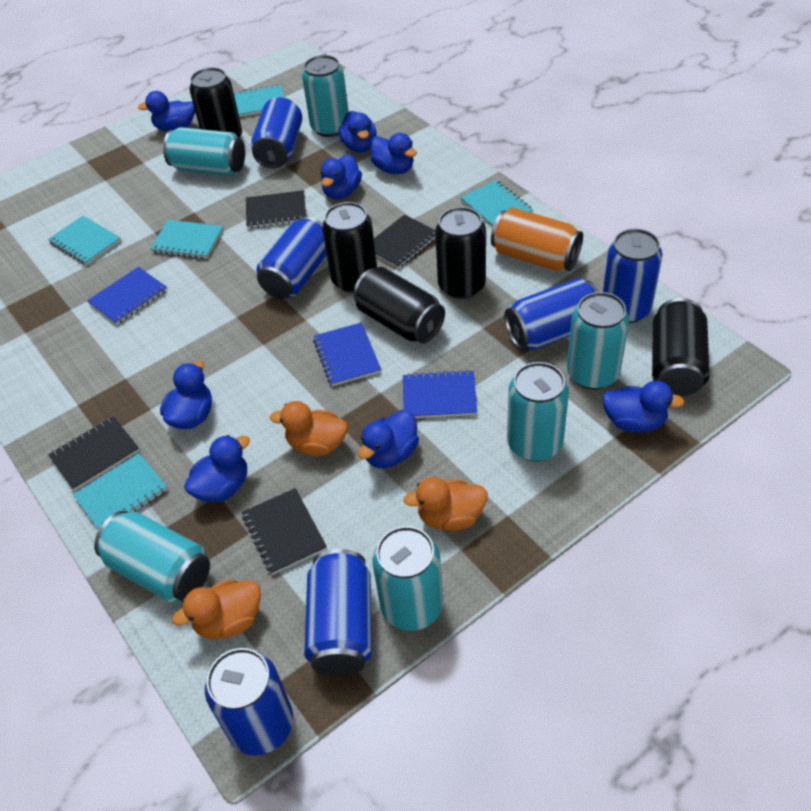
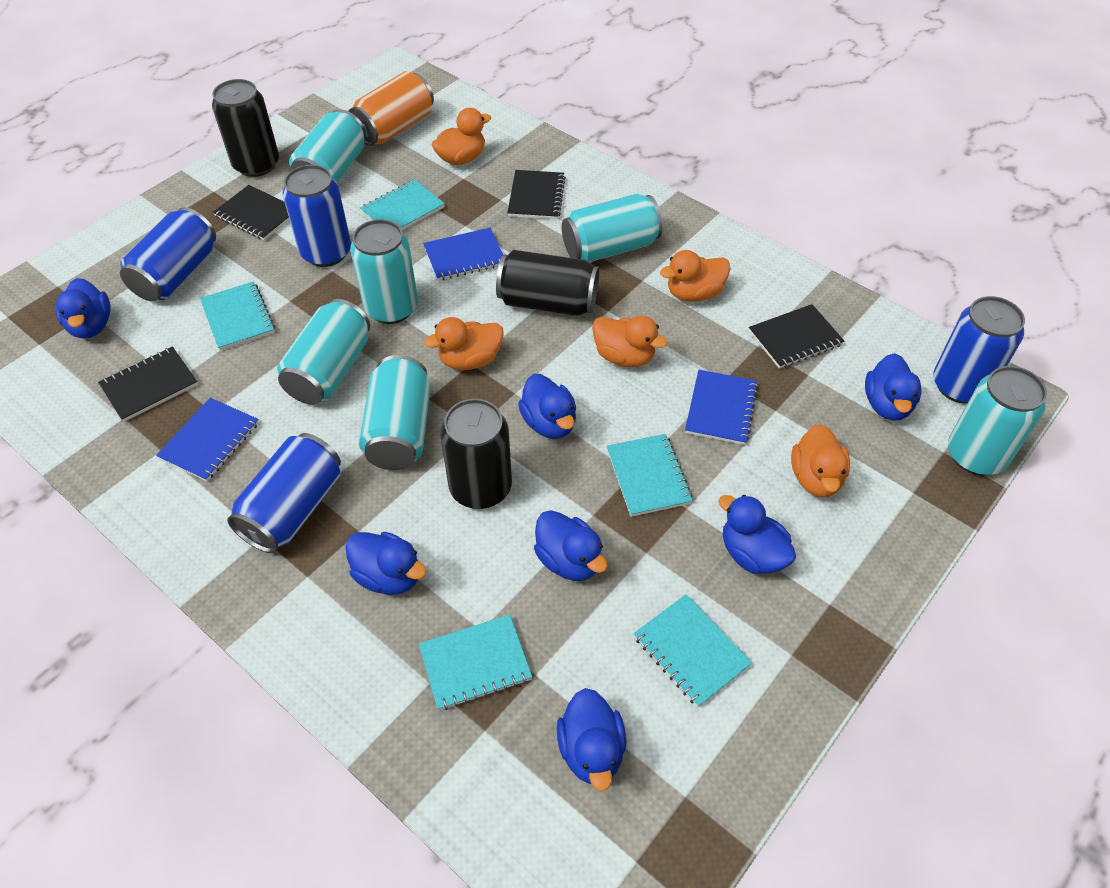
black can: [189,67,242,138] [322,202,377,293] [353,267,445,343] [435,207,486,299] [652,298,710,396] = 5 -> [212,79,279,177] [440,399,512,509] [496,250,599,316] = 3
blue can: [205,648,293,755] [251,97,303,168] [257,216,327,299] [304,549,372,676] [504,278,599,350] [603,229,662,323] = 6 -> [120,207,216,302] [227,433,341,553] [283,165,351,267] [933,296,1025,404] = 4
blue duck: [138,91,195,132] [160,361,212,429] [184,435,250,502] [321,154,362,199] [339,111,377,153] [358,410,419,468] [370,133,417,174] [602,381,685,433] = 8 -> [56,278,111,338] [345,532,427,595] [518,374,576,439] [534,510,607,581] [557,688,626,792] [718,495,796,574] [865,353,921,421] = 7
orange duck: [172,579,261,640] [270,401,348,456] [404,477,488,531] = 3 -> [424,317,504,370] [432,108,491,165] [592,315,667,367] [660,250,731,302] [791,424,850,497] = 5

